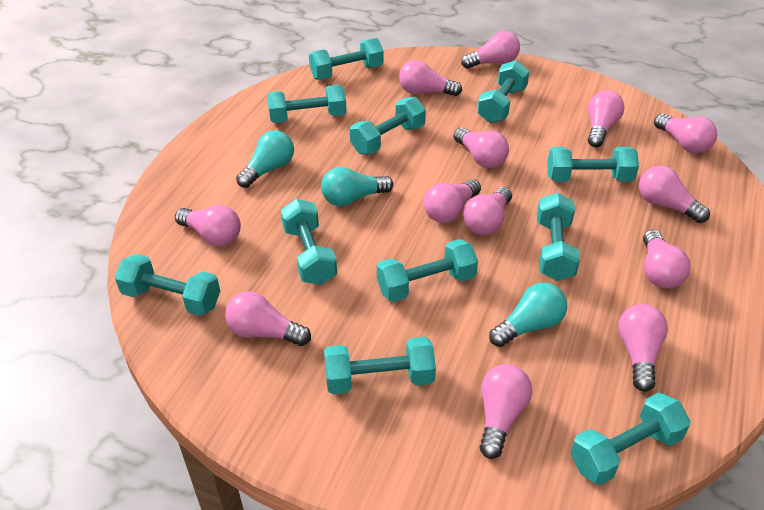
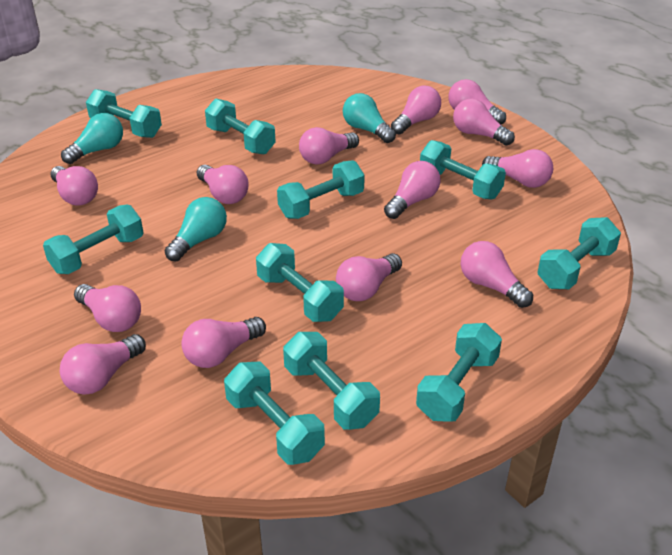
turquoise dumbbell: [115,254,220,316] [267,85,347,123] [281,199,337,285] [309,38,384,80] [324,337,436,394] [350,97,426,154] [377,239,478,302] [477,60,529,123] [537,193,580,281] [547,147,639,182] [570,392,691,485] = 11 -> [43,204,144,274] [86,89,162,138] [205,99,276,154] [224,362,325,465] [256,243,344,322] [277,160,365,219] [283,332,380,430] [416,323,502,422] [420,140,506,199] [537,217,621,289] = 10

